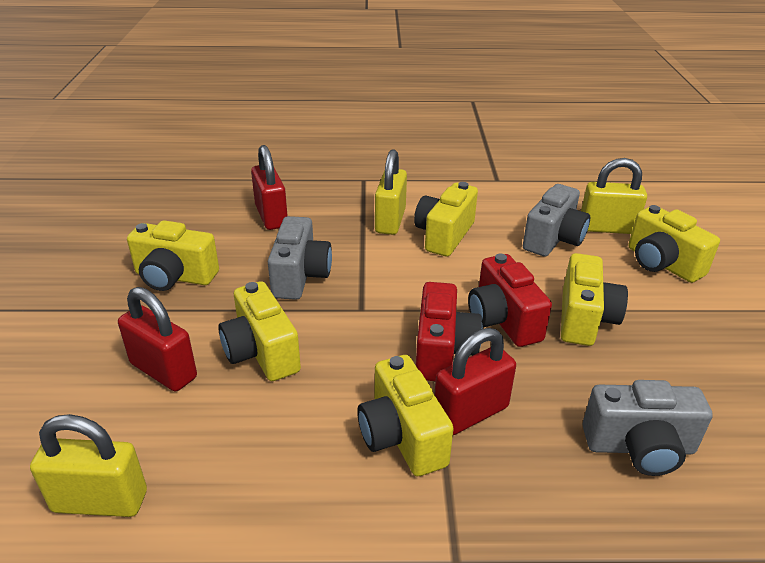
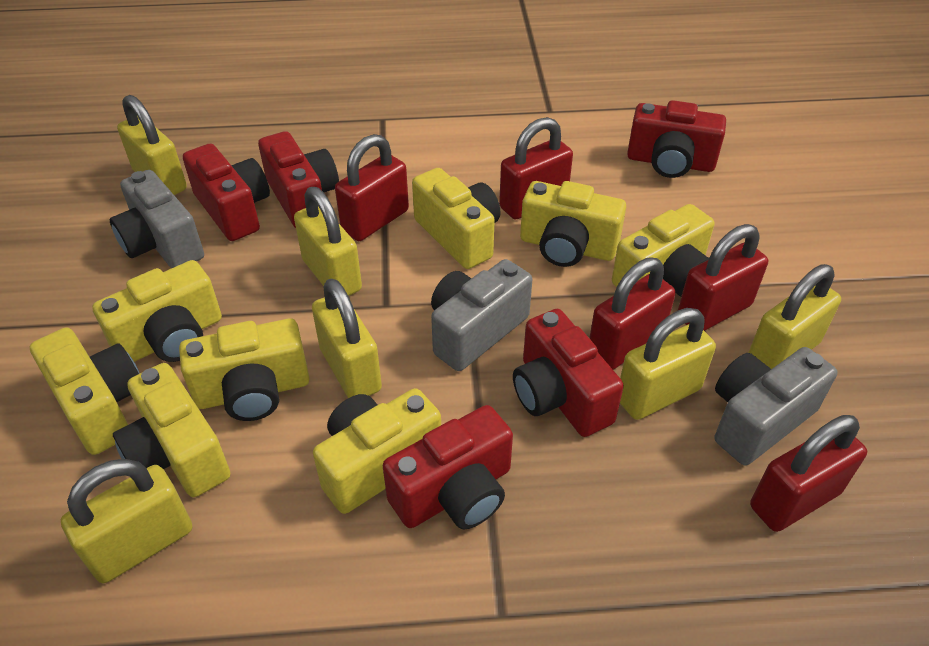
red camera: [416,282,483,381] [468,254,552,347] = 2 -> [183,144,270,241] [258,131,339,228] [383,405,513,529] [513,309,624,437] [627,100,726,178] = 5
red padlock: [118,287,197,391] [251,145,288,230] [434,328,516,435] = 3 -> [335,134,409,241] [499,117,573,219] [589,258,676,370] [678,224,768,331] [750,415,867,532] = 5
yellow camera: [127,220,219,291] [218,281,301,381] [357,355,454,476] [414,182,478,257] [561,253,628,346] [628,205,720,283] = 6 -> [30,327,140,455] [92,260,222,362] [113,363,230,497] [179,318,309,421] [313,388,441,514] [412,168,500,269] [520,181,626,267] [612,204,714,297] = 8
yellow padlock: [30,414,147,517] [375,149,407,235] [581,158,647,234] = 3 -> [61,459,192,583] [117,95,187,195] [294,187,362,296] [312,278,382,398] [620,308,716,420] [748,264,841,369] = 6

